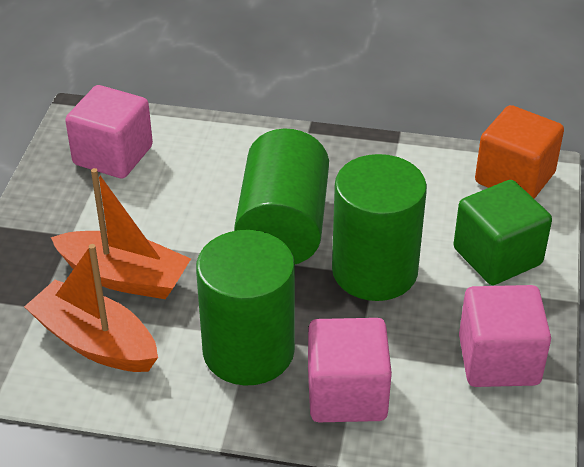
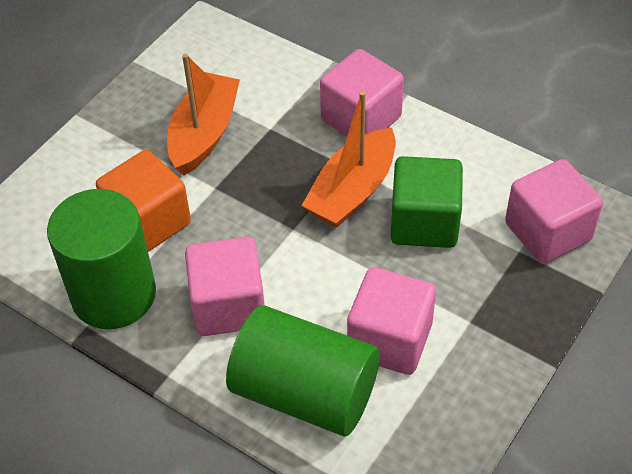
green cylinder: [196,230,295,386] [234,129,329,264] [332,154,427,301] = 3 -> [47,189,156,329] [226,305,380,436] = 2
pink cube: [65,85,153,178] [308,318,392,422] [459,285,551,387] = 3 -> [185,237,265,336] [320,49,404,137] [347,267,436,375] [505,159,603,264] = 4

